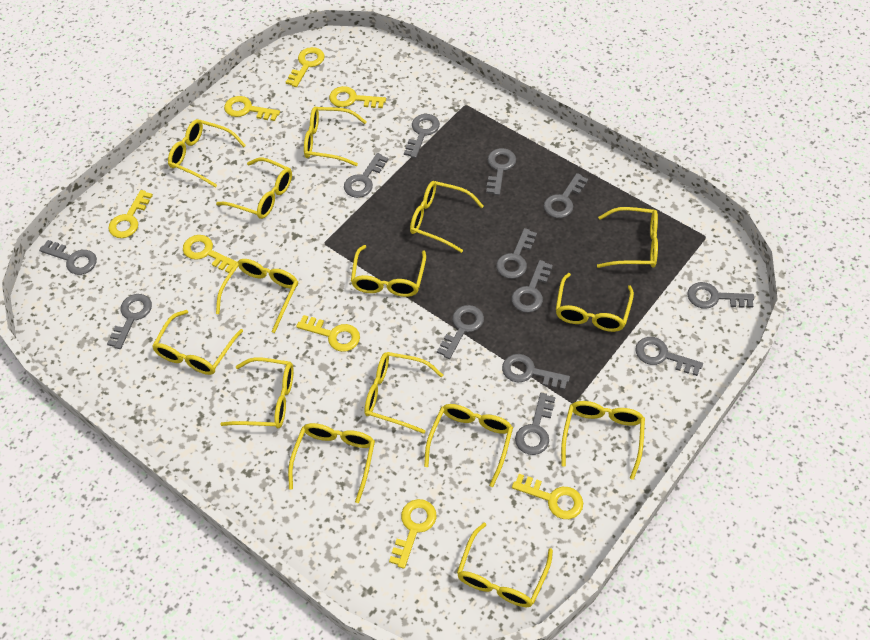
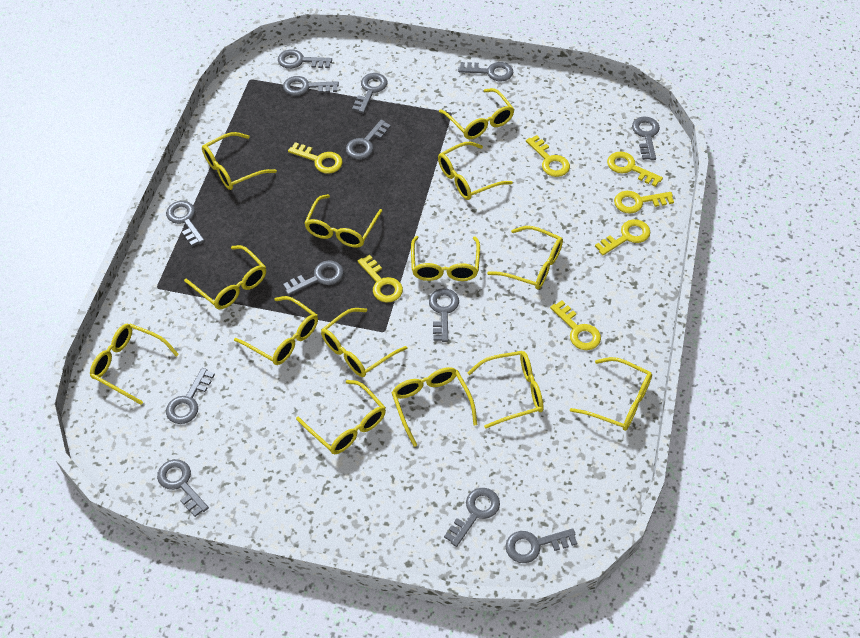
yellow glasses: [152,310,243,375] [168,119,246,188] [216,158,292,219] [216,259,298,333] [220,357,294,428] [288,423,375,503] [304,107,367,166] [351,245,426,297] [364,352,443,434] [410,181,484,253] [424,404,513,487] [457,523,553,607] [556,273,634,332] [561,401,645,480] [597,207,658,268] = 15 -> [90,324,179,405] [184,245,266,309] [202,132,277,190] [234,296,318,365] [296,380,386,454] [304,194,382,248] [321,308,407,377] [391,367,477,447] [411,236,480,281] [438,142,513,200] [439,88,514,139] [467,351,544,429] [487,226,563,290] [570,357,652,431] = 14
yellow key: [108,190,153,238] [183,235,237,273] [224,96,280,121] [286,47,325,87] [296,315,360,352] [329,86,386,108] [389,499,437,569] [512,474,583,519] = 8 -> [288,142,343,174] [358,255,403,303] [526,135,570,177] [550,301,601,350] [595,219,650,256] [607,151,663,187] [614,191,674,214] = 7

